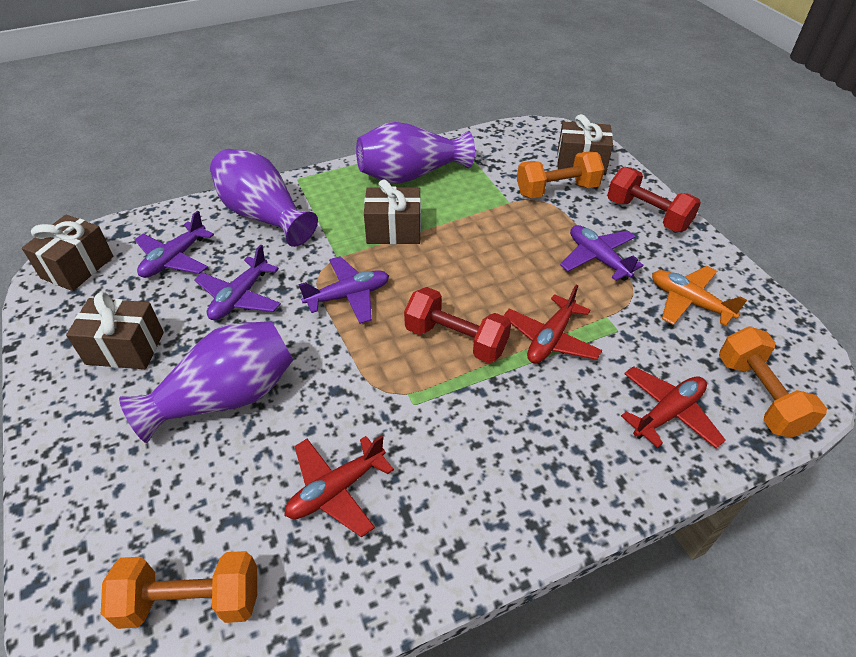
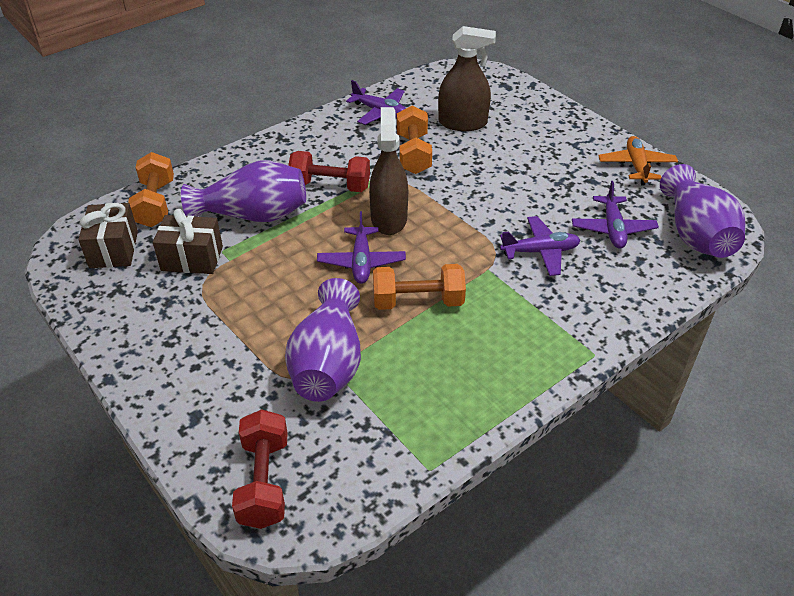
brown gift: [22,214,114,291] [66,292,164,369] [364,179,421,244] [557,114,613,175] = 4 -> [78,203,138,268] [153,209,223,274] = 2
brown spray bottle: none = 0 -> [369,107,408,235] [438,26,496,131] = 2
red plane: [284,435,394,538] [503,284,602,364] [621,366,725,449] = 3 -> none = 0

